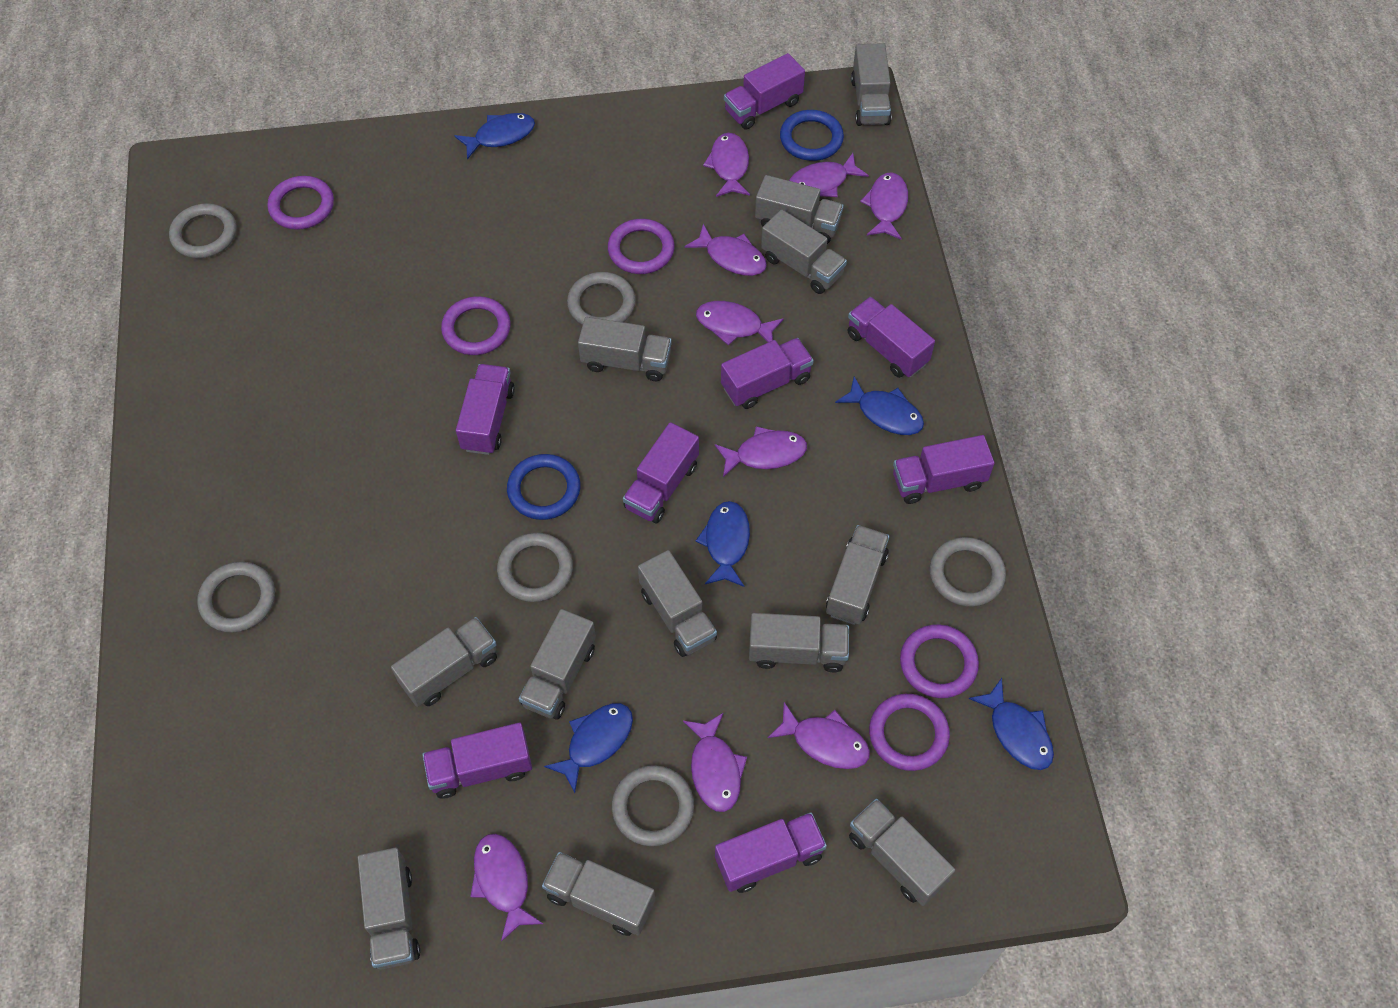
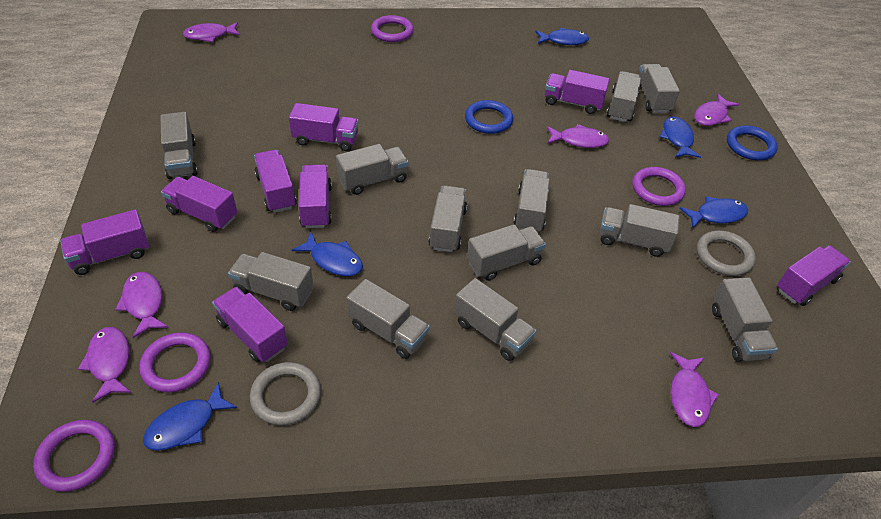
grey ring: [169,203,237,258] [197,562,275,633] [497,533,573,602] [567,272,636,325] [612,765,694,846] [930,537,1006,607] = 6 -> [250,362,321,425] [697,230,756,276] = 2
purple fish: [470,834,543,942] [683,713,747,812] [685,224,767,276] [696,301,784,345] [703,133,750,197] [715,426,807,477] [768,702,870,769] [789,153,869,197] [860,172,908,239] = 9 -> [78,327,131,403] [115,272,169,338] [183,22,240,42] [547,124,609,148] [670,352,719,427] [694,94,739,126] = 6
purple ring: [267,176,334,230] [441,296,511,355] [608,219,674,274] [869,694,950,771] [900,624,979,698] = 5 -> [33,420,115,492] [139,332,211,393] [371,15,414,42] [632,167,686,206] = 4

